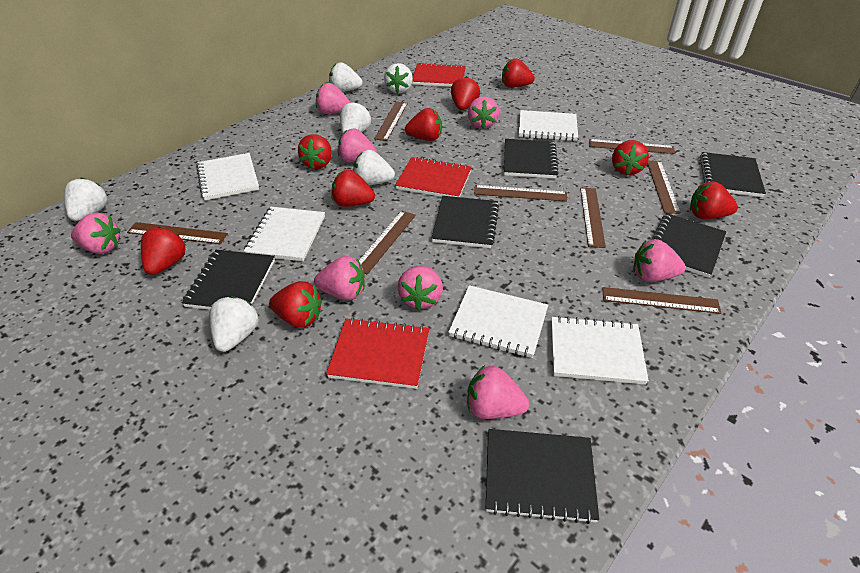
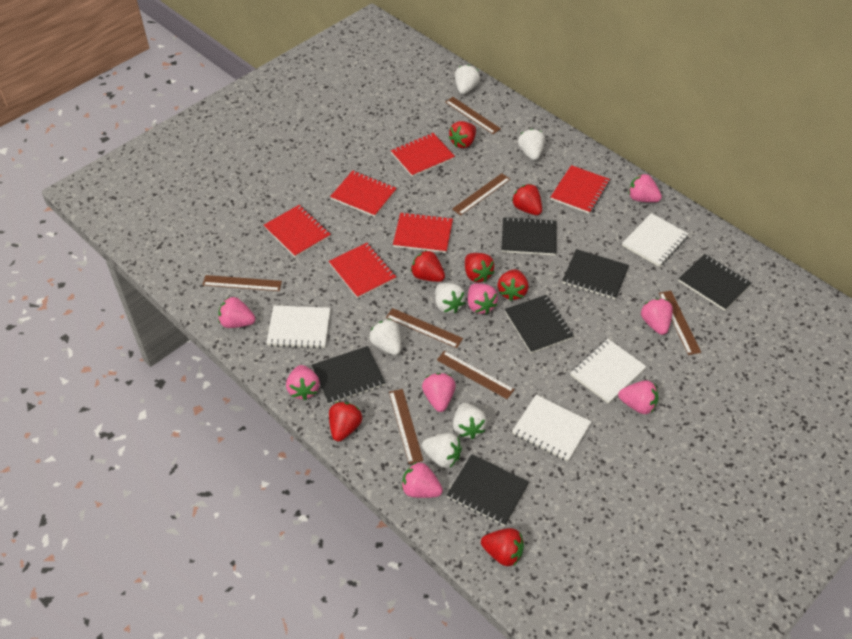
brown ruler: [127,222,228,244] [359,211,416,275] [374,102,408,141] [474,185,567,202] [580,188,606,248] [589,139,675,154] [602,287,721,314] [647,161,681,214] = 8 -> [203,275,282,291] [386,308,463,348] [389,389,423,464] [437,351,515,399] [445,97,501,134] [452,173,510,216] [659,291,701,355] = 7
red notebook: [326,318,429,389] [395,157,472,197] [412,62,466,87] = 3 -> [264,205,331,258] [329,243,396,299] [330,171,397,217] [391,133,455,177] [393,212,453,253] [551,165,610,214] = 6
red strawberry: [141,227,186,275] [269,281,322,328] [298,134,332,169] [331,170,375,207] [405,108,442,141] [451,76,480,110] [502,58,535,88] [612,140,649,175] [690,181,738,219] = 9 -> [329,402,362,441] [411,250,445,282] [449,121,476,148] [465,253,494,282] [481,528,524,566] [497,269,529,301] [512,184,542,215] = 7
white notebook: [196,153,259,200] [244,207,325,261] [448,285,548,358] [519,110,578,141] [551,316,649,385] = 5 -> [266,306,330,348] [512,395,591,462] [570,339,647,404] [622,213,689,267] = 4

